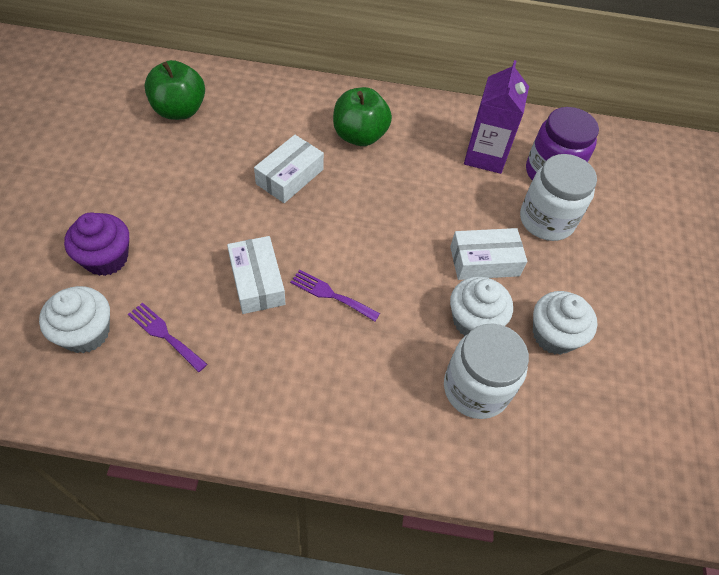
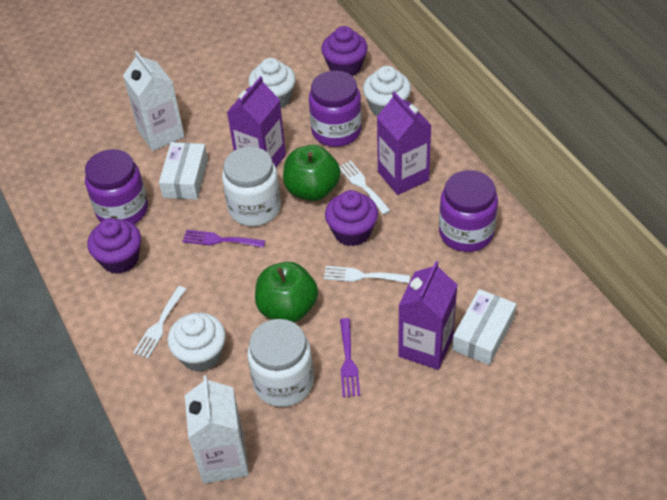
purple carton: [464,60,529,174] = 1 -> [227,76,286,167] [377,91,432,195] [398,261,457,370] = 3
purple cupcake: [64,213,129,276] = 1 -> [87,218,141,274] [321,26,368,77] [325,190,378,246] = 3
purple jar: [526,107,599,181] = 1 -> [85,149,148,224] [309,71,362,147] [439,170,498,252] = 3
white box: [227,236,286,314] [254,135,324,203] [450,228,527,280] = 3 -> [159,142,208,200] [452,289,516,365] = 2
white carton: none = 0 -> [123,51,185,151] [185,375,249,483] = 2
white fork: none = 0 -> [133,286,186,359] [324,266,410,283] [339,160,391,215] = 3

